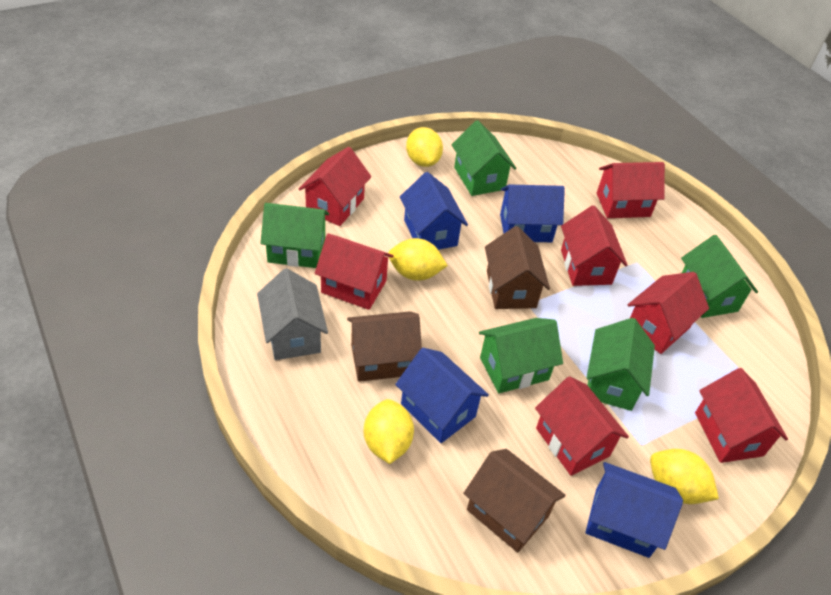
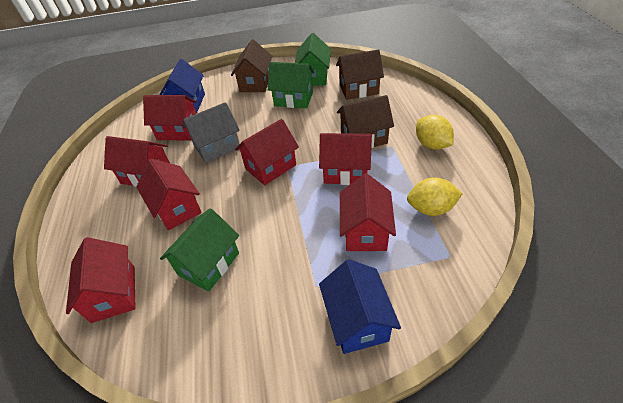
blue house: [395,348,489,443] [400,172,468,250] [500,184,565,242] [586,462,683,558] = 4 -> [159,59,205,113] [319,259,401,354] = 2
green house: [260,203,329,268] [451,120,516,196] [479,318,563,393] [587,318,655,411] [681,235,758,318] = 5 -> [160,208,239,292] [268,62,315,108] [295,33,331,86] = 3
yellow lemon: [364,399,414,464] [389,238,448,281] [406,127,443,167] [650,449,719,504] = 4 -> [407,177,462,216] [416,115,454,150] = 2

